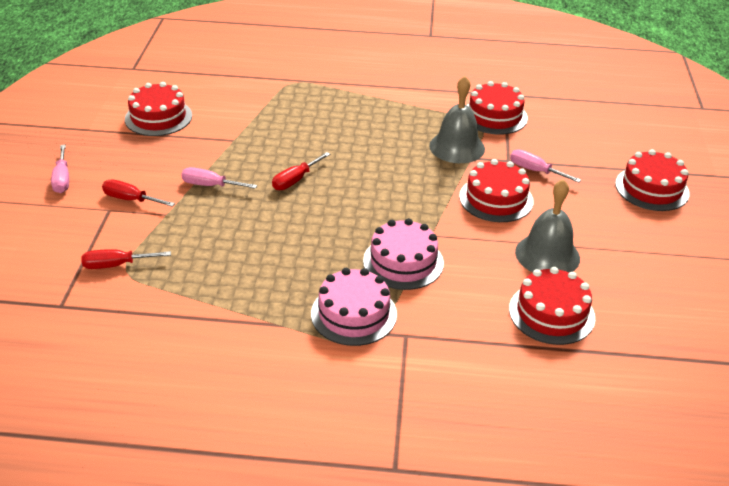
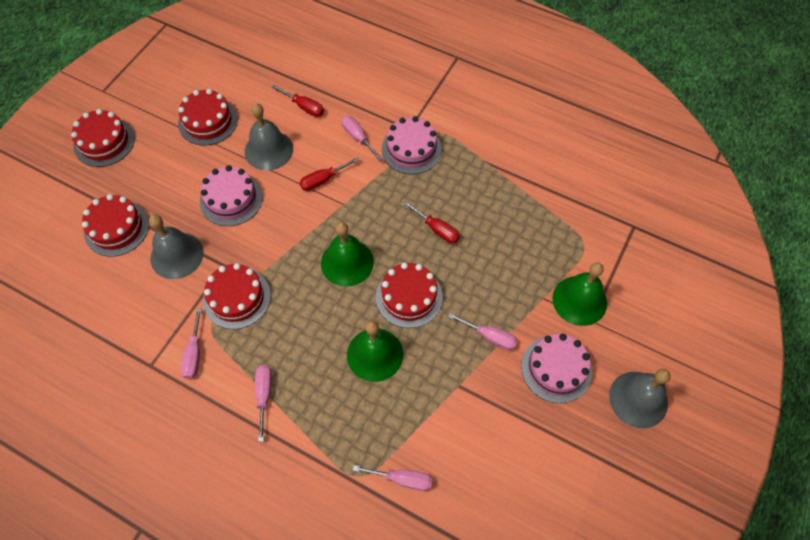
green bell: none = 0 -> [321,222,374,287] [347,320,403,382] [552,262,607,326] = 3
grey bell: [429,76,485,163] [515,179,580,273] = 2 -> [149,214,204,279] [245,103,293,171] [609,369,671,428] = 3
pink cake: [311,268,397,346] [363,218,444,290] = 2 -> [200,165,263,226] [382,116,442,174] [521,333,592,403] = 3
pink screwdriver: [51,145,69,193] [181,167,257,189] [510,149,581,183] = 3 -> [181,308,202,379] [255,365,272,442] [342,116,382,161] [353,465,432,491] [448,313,518,350] = 5

